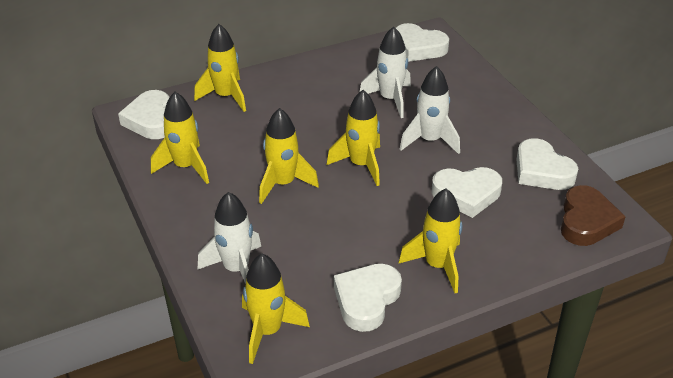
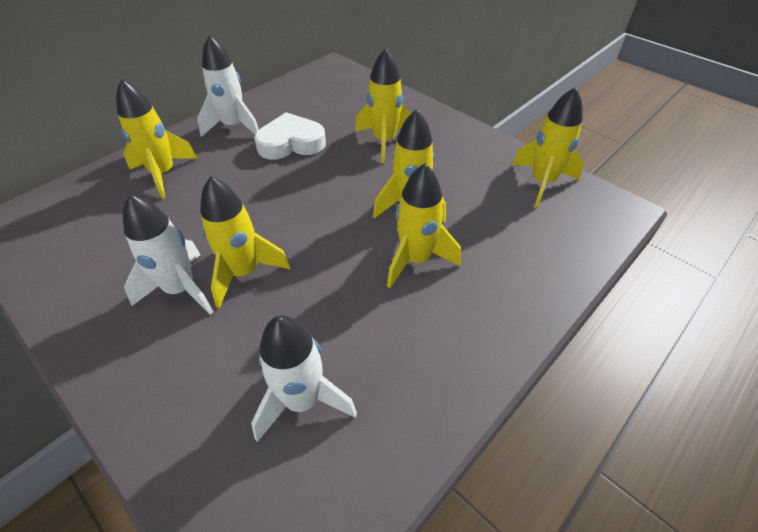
brown heart: [561,185,626,246] = 1 -> none = 0
white heart: [118,90,169,139] [334,264,402,332] [396,23,449,62] [431,167,502,218] [516,138,578,190] = 5 -> [254,112,326,159] = 1

